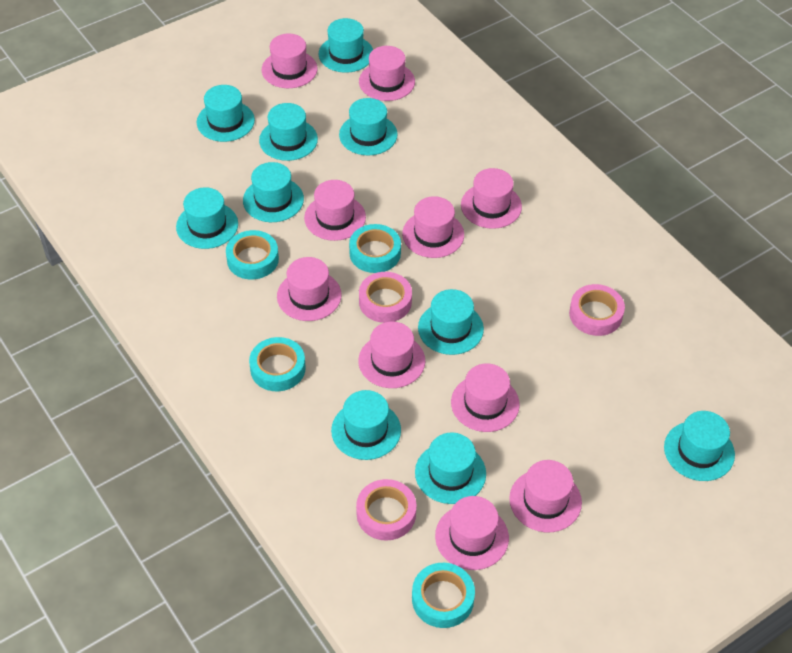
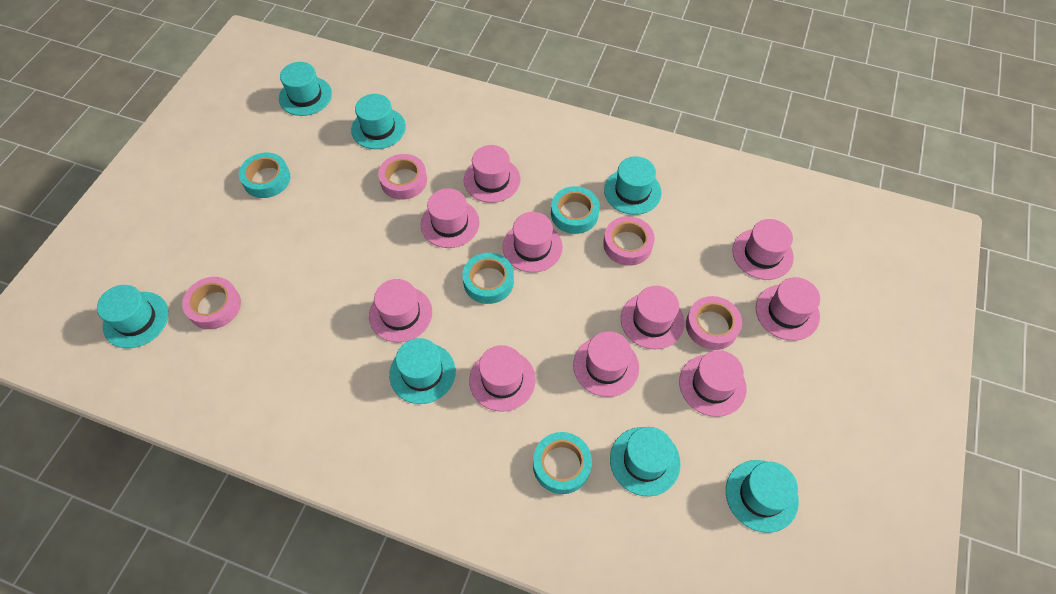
pink tape: [356,479,416,541] [359,272,412,323] [569,284,625,336] = 3 -> [182,277,241,329] [378,154,427,200] [603,216,655,266] [686,296,742,350] = 4
turquoise hat: [176,187,238,249] [197,85,255,142] [243,162,304,222] [259,103,318,161] [319,18,373,73] [331,390,401,460] [339,98,397,156] [415,433,486,504] [418,289,484,355] [664,411,735,481] = 10 -> [97,285,169,348] [279,62,332,116] [351,94,406,149] [389,338,456,404] [604,156,662,215] [610,427,681,496] [726,460,799,533] = 7

